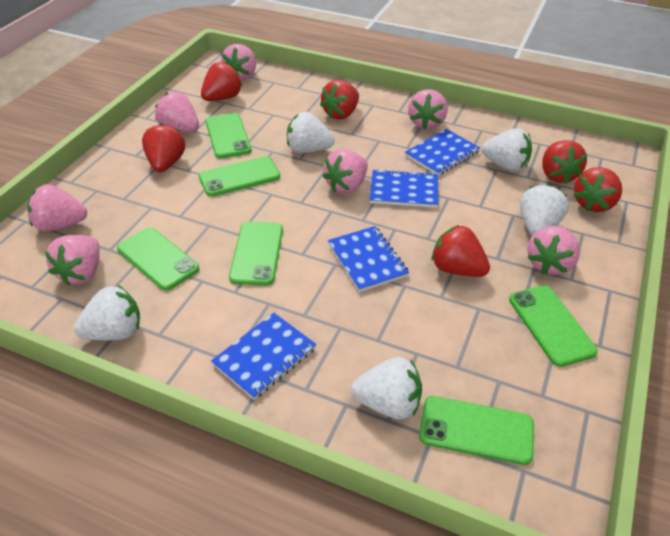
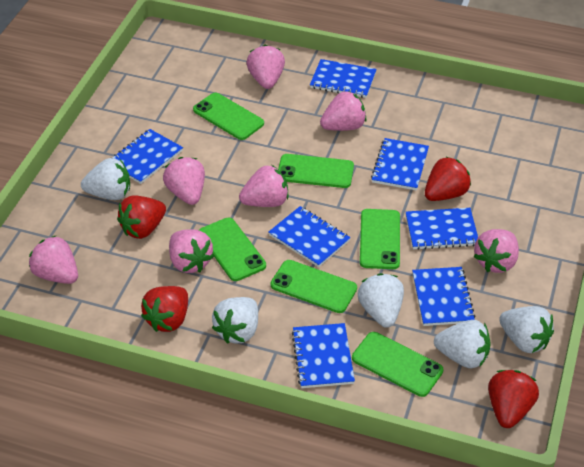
blue notebook: [211,313,316,400] [328,226,409,292] [370,169,438,208] [405,129,480,176] = 4 -> [112,129,183,184] [269,206,350,267] [291,323,355,388] [310,59,377,98] [371,138,429,191] [406,208,478,250] [412,267,476,326] = 7
red strawberry: [142,123,185,172] [201,62,242,101] [320,80,359,120] [432,225,490,277] [542,140,587,184] [574,167,622,212] = 6 -> [117,195,166,239] [141,286,188,332] [425,156,471,201] [488,370,539,428] = 4

